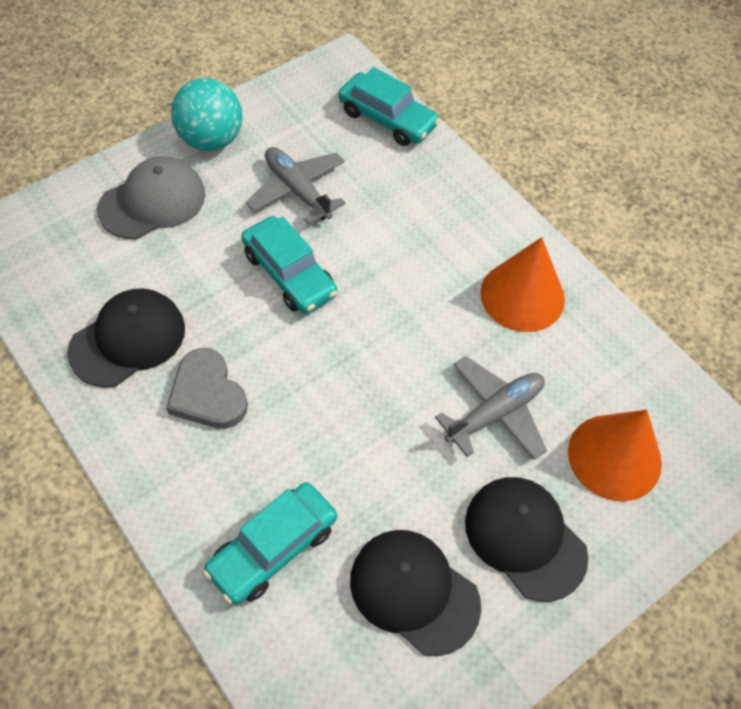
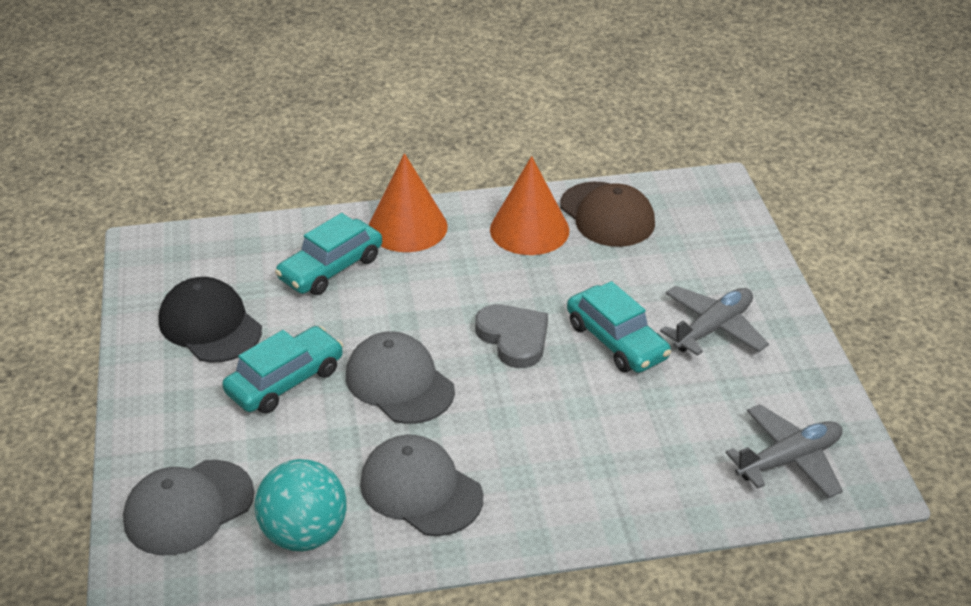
black cap: [67,288,185,388] [350,530,481,656] [465,477,588,602] = 3 -> [159,277,262,363] = 1
brown cap: none = 0 -> [560,182,655,247] = 1
grey cap: [97,156,205,239] = 1 -> [123,460,254,555] [346,331,455,424] [360,435,483,536] = 3

